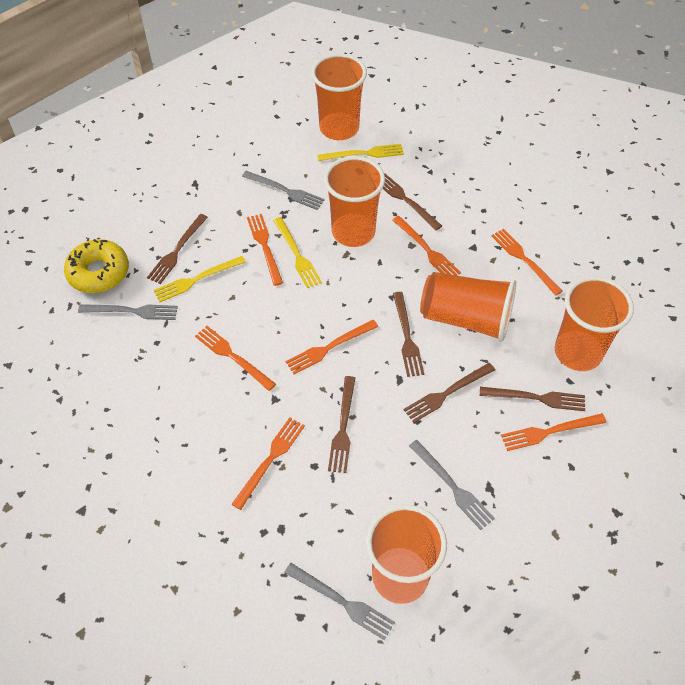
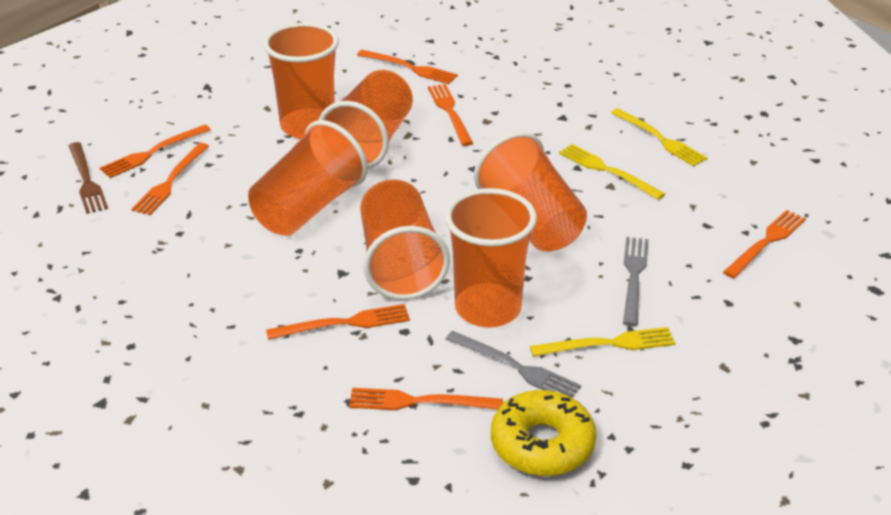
brown fork: [147,214,208,284] [328,376,355,473] [383,173,442,230] [393,292,424,377] [403,363,495,423] [480,387,585,411] = 6 -> [69,142,108,214] = 1
grey fork: [78,304,178,320] [242,171,325,210] [284,563,395,640] [409,440,495,530] = 4 -> [445,331,581,398] [623,237,649,326] = 2
orange cup: [311,54,367,140] [324,156,385,247] [366,504,447,604] [420,272,516,342] [555,276,634,371] = 5 -> [248,120,368,236] [263,22,339,139] [319,70,413,169] [360,179,450,300] [445,188,537,328] [474,132,587,252] = 6

